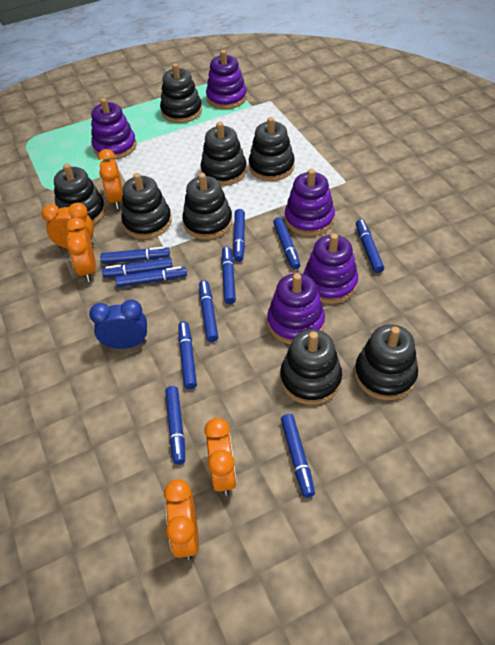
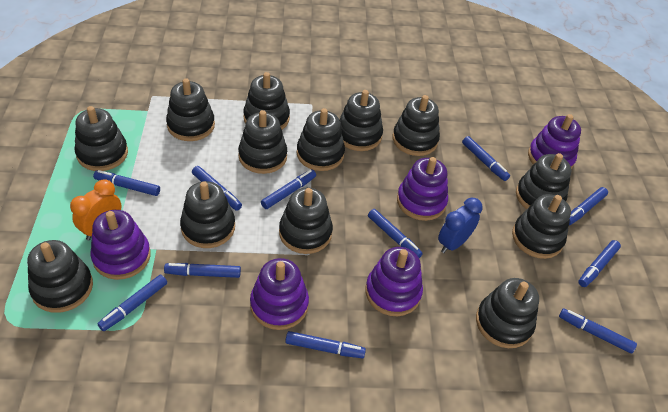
black stacking toy: [54,164,106,225] [121,173,172,239] [160,63,202,123] [182,173,233,240] [200,122,247,186] [249,117,295,181] [280,329,342,405] [354,324,418,400] = 8 -> [27,240,93,313] [74,106,128,171] [166,79,215,141] [180,181,235,248] [238,110,287,174] [243,72,290,130] [279,188,333,254] [297,108,345,171] [339,90,383,151] [393,95,440,156] [476,278,539,348] [512,194,571,259] [516,153,572,209] = 13
orange clock: [42,203,94,248] [66,217,96,282] [98,149,123,209] [164,479,199,560] [204,418,237,496] = 5 -> [70,179,122,240] = 1

